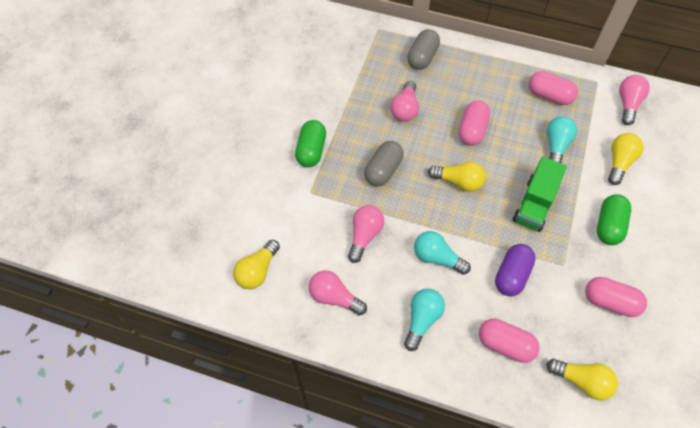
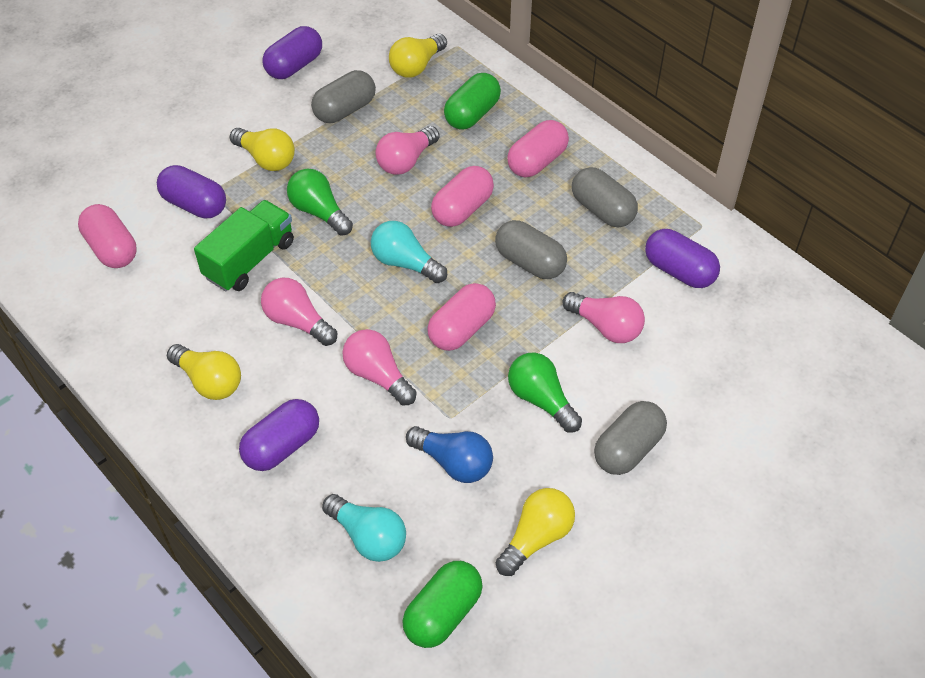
blue light bulb: none = 0 -> [406,426,493,483] = 1
green light bulb: none = 0 -> [287,168,353,236] [508,353,582,432] = 2
grey capsule: [364,141,404,186] [407,29,440,70] = 2 -> [311,70,376,123] [495,220,567,279] [572,167,638,228] [594,401,667,475] = 4
purple capsule: [495,244,536,297] = 1 -> [157,165,226,218] [239,399,319,471] [263,26,322,79] [645,229,720,288] = 4
turquoise light bulb: [404,289,445,351] [414,231,471,275] [547,116,577,163] = 3 -> [322,494,406,562] [371,221,447,283] = 2

